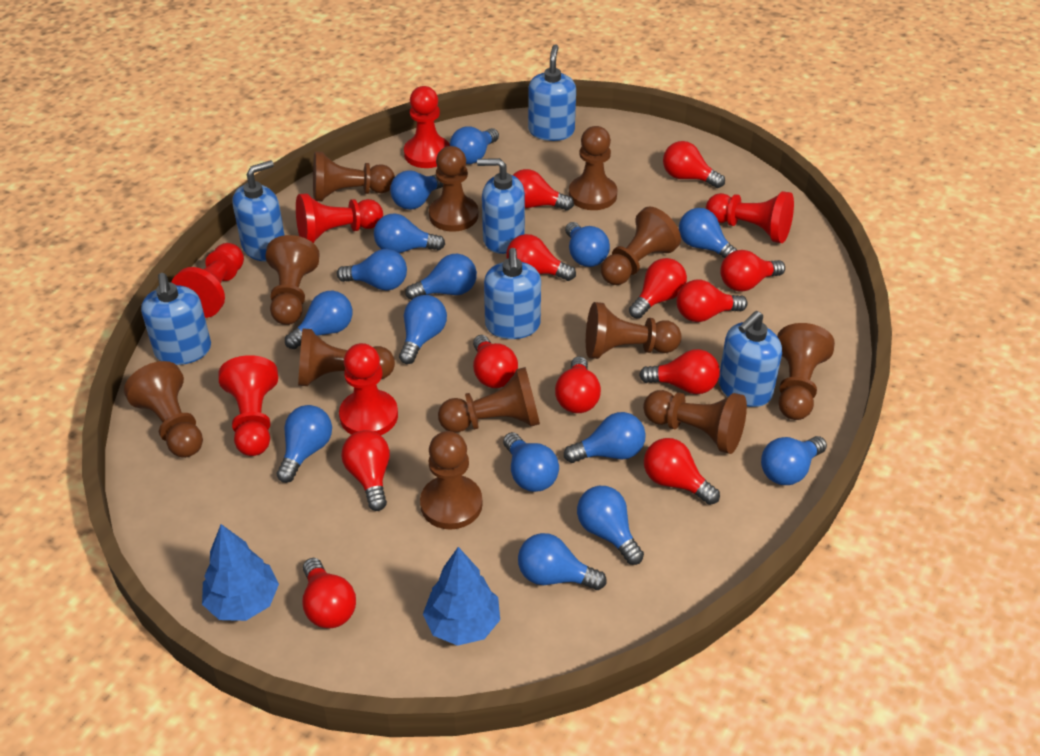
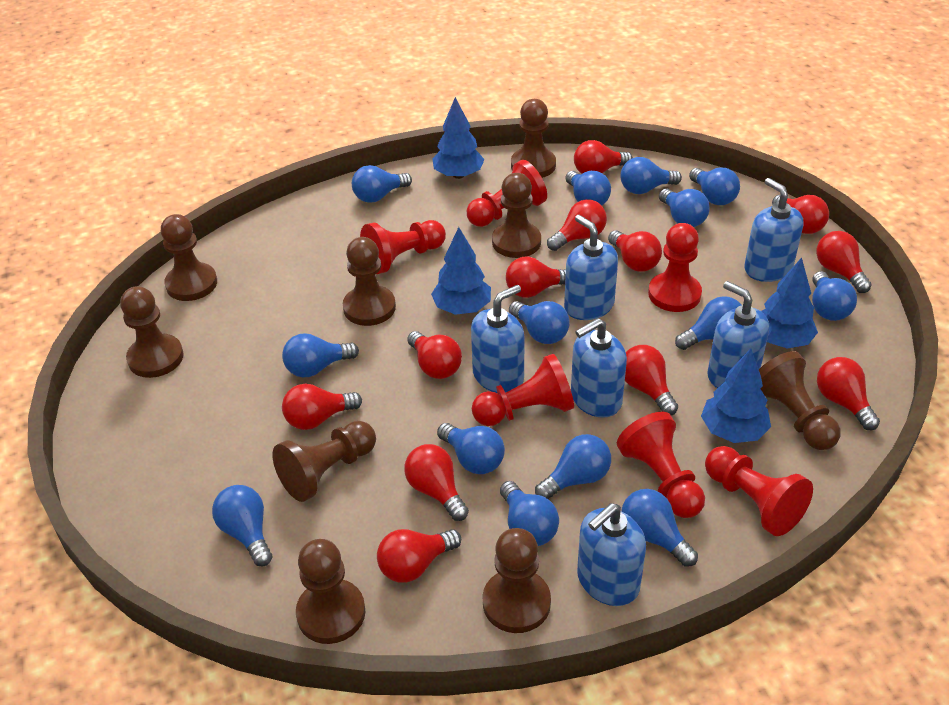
blue light bulb: [277,405,332,483] [285,291,352,349] [337,249,407,291] [374,213,445,253] [390,171,443,210] [399,295,447,364] [405,254,477,300] [450,127,499,164] [503,432,559,492] [518,533,607,590] [564,412,646,463] [565,222,610,267] [577,486,644,565] [679,208,737,258] [761,436,827,485] = 15 -> [212,485,272,567] [282,333,359,377] [352,165,412,203] [437,423,505,474] [500,481,559,546] [509,301,570,344] [535,434,611,499] [565,171,611,205] [620,157,682,194] [622,489,698,567] [659,189,710,227] [675,296,742,350] [689,167,740,205] [812,271,857,321] = 14
blue tree: [202,524,279,621] [423,547,500,646] = 2 -> [431,227,491,315] [432,97,485,179] [701,349,771,443] [761,258,818,348] = 4
brown pawn: [124,361,203,458] [266,235,320,325] [298,328,395,386] [313,152,395,201] [420,431,483,530] [429,146,478,232] [438,367,540,433] [569,126,618,210] [586,302,682,359] [601,207,681,285] [643,390,747,454] [777,323,835,420] = 12 -> [120,286,184,378] [161,214,217,301] [272,421,376,502] [296,539,365,644] [343,237,396,326] [482,528,551,633] [492,173,541,258] [511,99,556,178] [759,351,841,450] = 9

